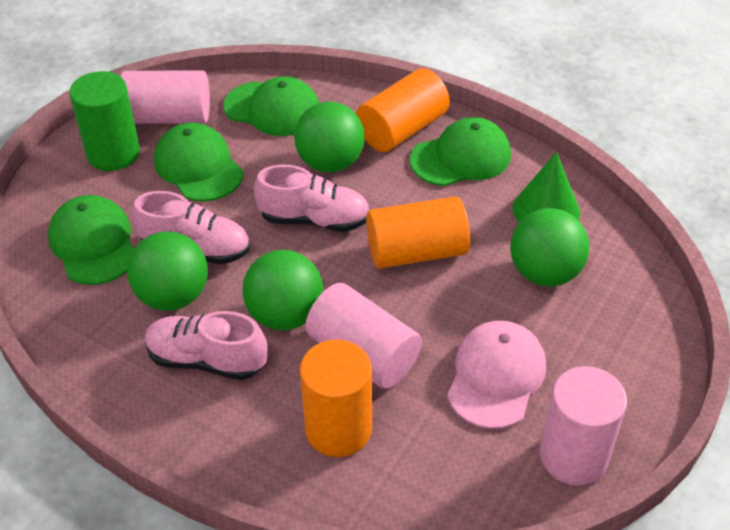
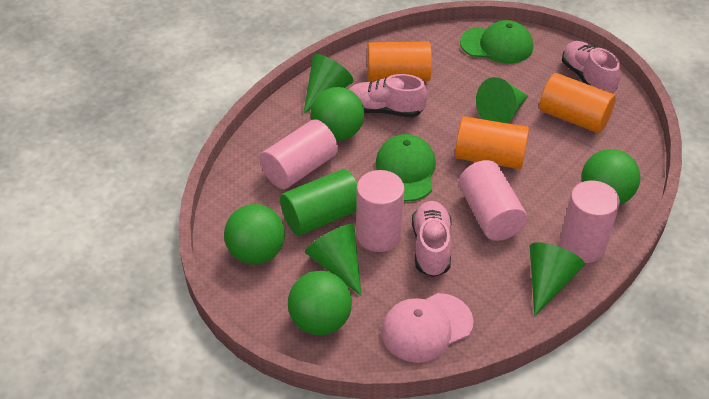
green cap: [48,195,134,285] [154,122,244,201] [224,76,319,136] [410,117,511,186] = 4 -> [375,134,436,202] [460,20,533,63] = 2
green cone: [513,152,580,223] = 1 -> [303,54,353,114] [305,224,362,296] [476,77,528,123] [530,242,585,316] = 4
pink cylinder: [120,70,210,124] [305,283,422,389] [540,366,627,486] = 3 -> [260,119,338,189] [356,170,405,252] [459,160,527,241] [560,181,620,263] = 4

